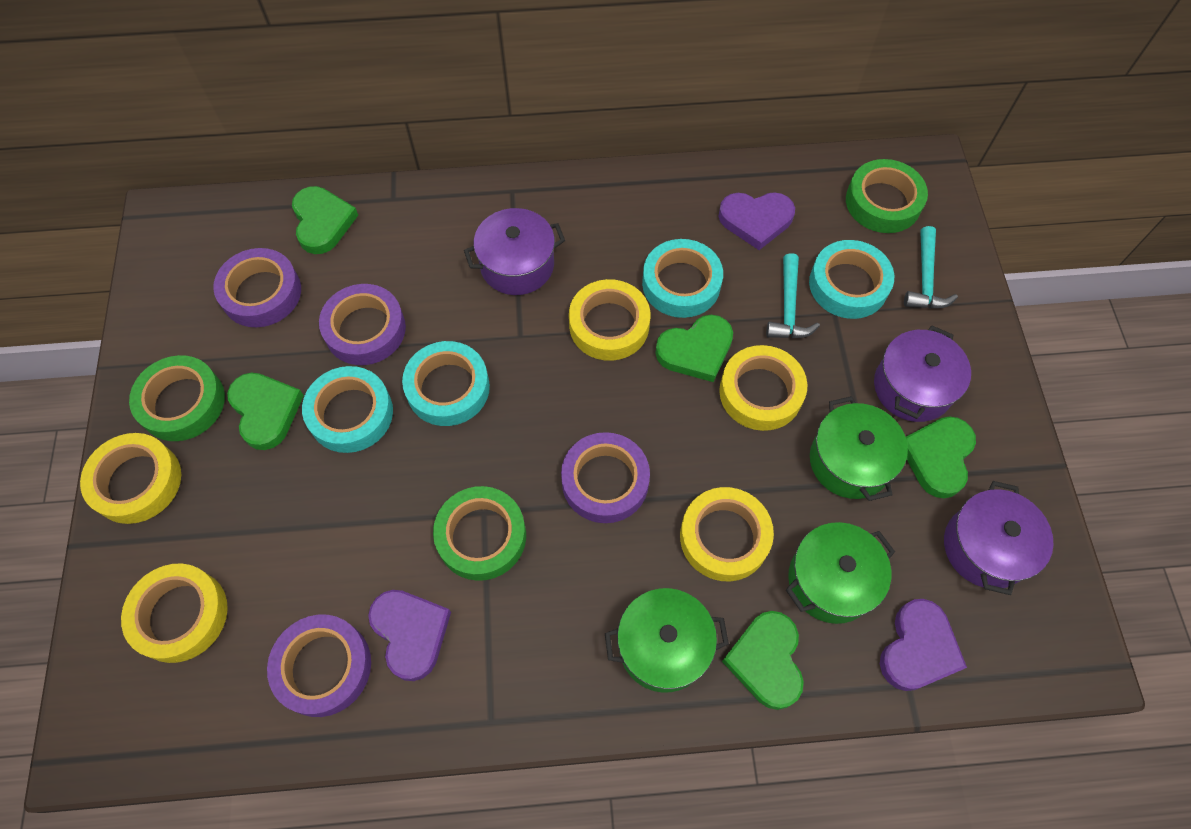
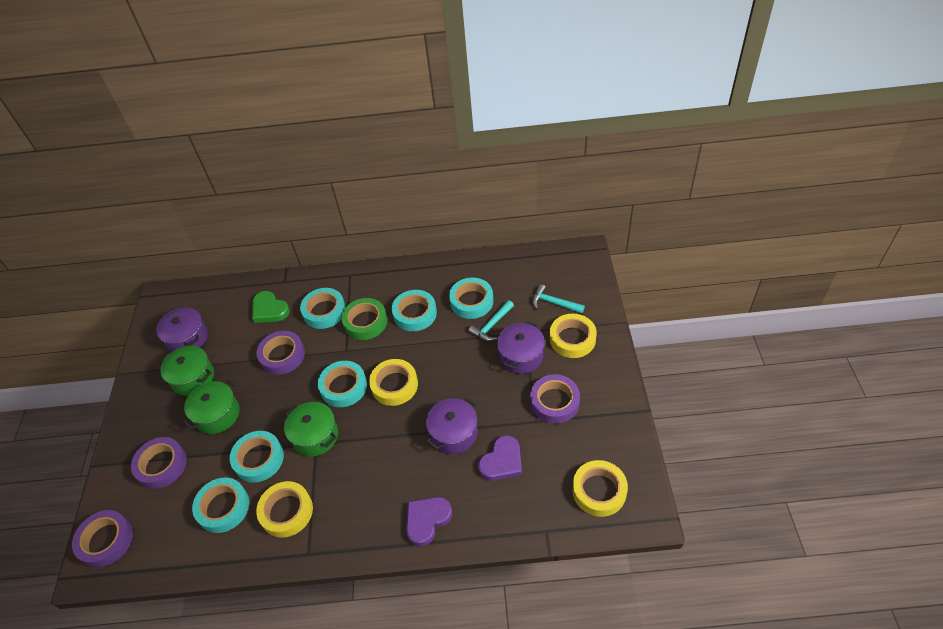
green heart: [227,373,304,450] [292,186,358,254] [655,315,733,382] [722,611,804,710] [906,416,976,498] = 5 -> [252,291,290,323] = 1
green tape: [129,355,225,441] [433,486,526,581] [846,159,928,233] = 3 -> [341,298,387,340] = 1
purple heart: [368,590,451,681] [719,192,795,250] [880,599,967,691] = 3 -> [406,497,452,546] [478,435,522,481] = 2
turquoise tape: [302,366,393,453] [402,341,490,426] [642,239,723,318] [809,240,894,319] = 4 -> [192,478,249,533] [230,431,284,483] [300,288,346,329] [318,361,367,407] [392,290,437,332] [449,278,494,319] = 6
yellow tape: [80,433,181,524] [121,564,228,663] [569,279,650,361] [680,487,774,581] [719,345,807,431] = 5 -> [256,481,313,538] [369,359,418,406] [550,314,597,358] [572,460,628,517] = 4

